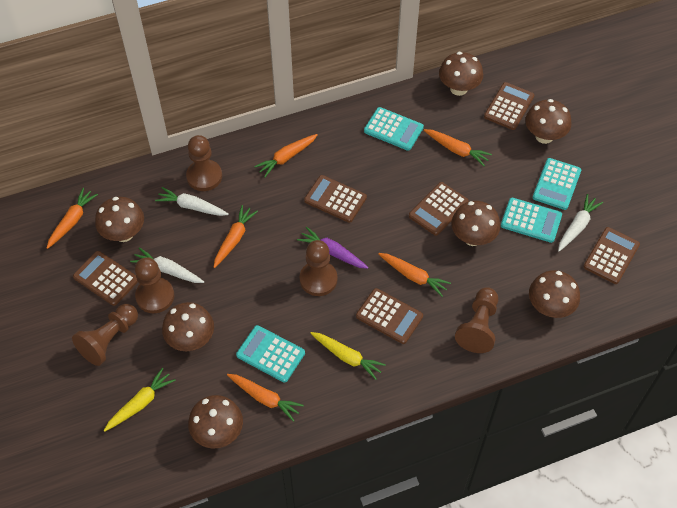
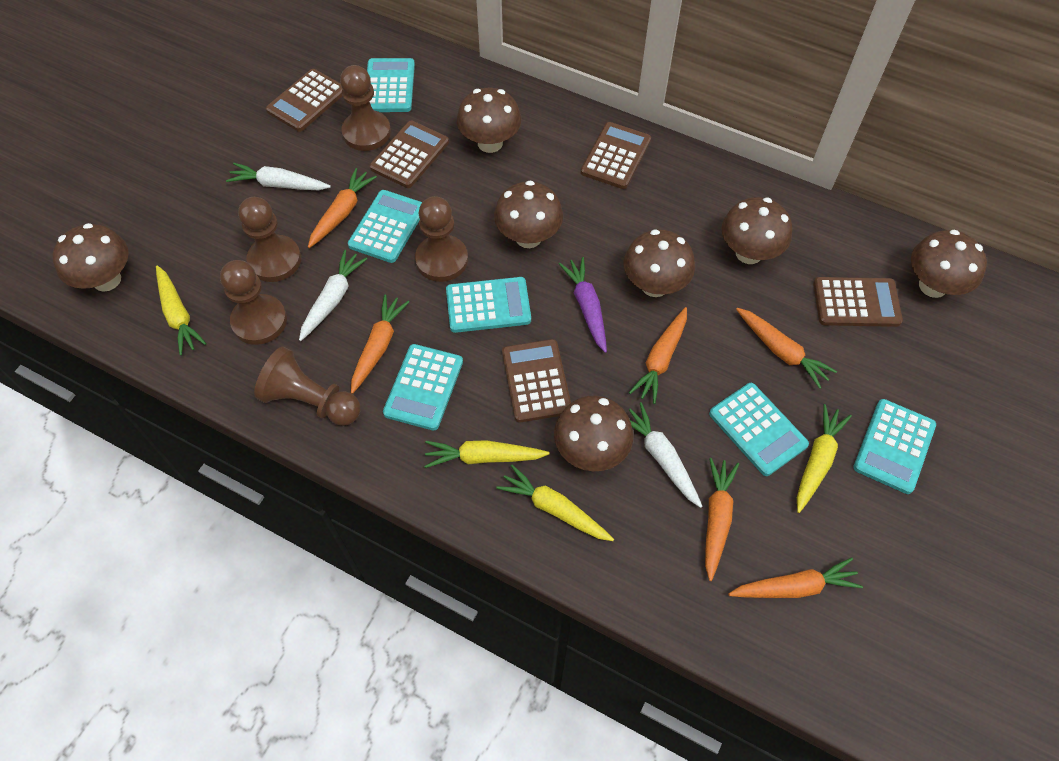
brown calculator: [73,251,138,306] [304,175,367,223] [356,288,423,344] [409,182,469,236] [484,82,534,130] [583,227,640,284] = 6 -> [266,69,342,132] [370,121,449,188] [502,339,571,422] [581,122,651,189] [813,277,903,327] = 5
turquoise calculator: [236,325,305,383] [364,107,424,151] [501,198,562,243] [532,158,581,210] = 4 -> [348,190,422,263] [367,58,415,112] [383,344,463,431] [446,277,531,333] [709,383,809,476] [853,399,936,494] = 6
yellow carrot: [104,368,176,432] [310,332,386,380] = 2 -> [156,265,207,356] [424,440,550,468] [496,465,614,541] [797,404,852,513] = 4

